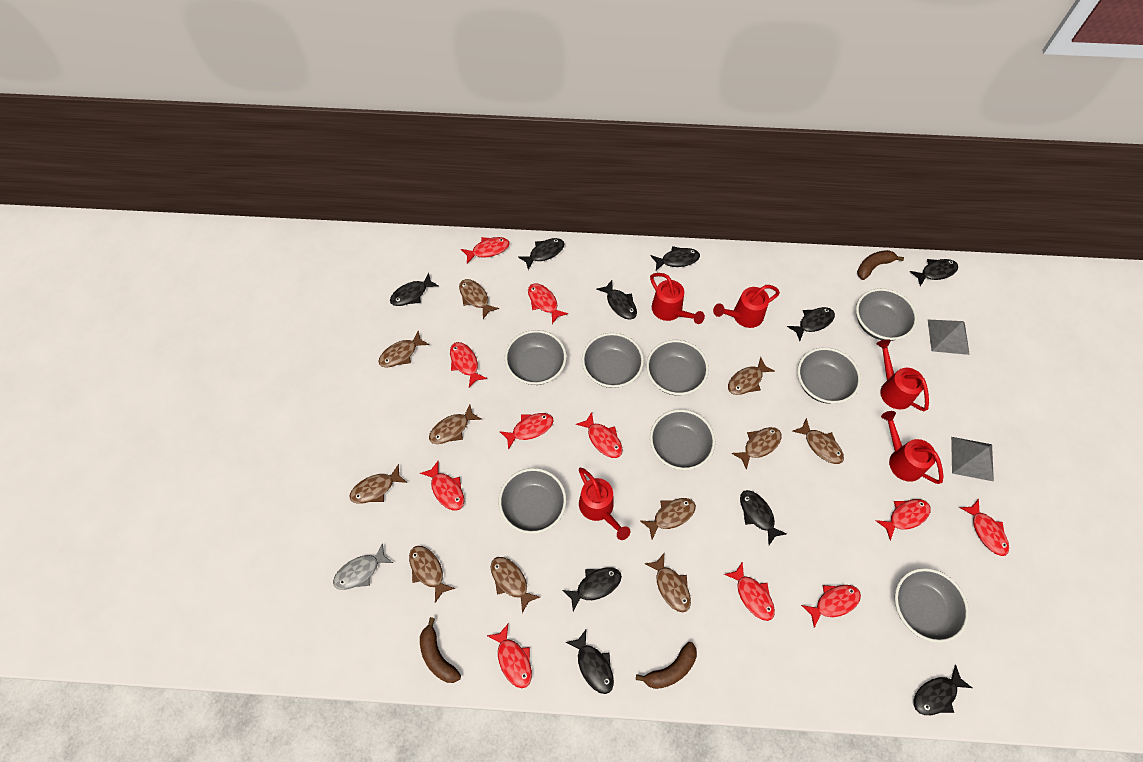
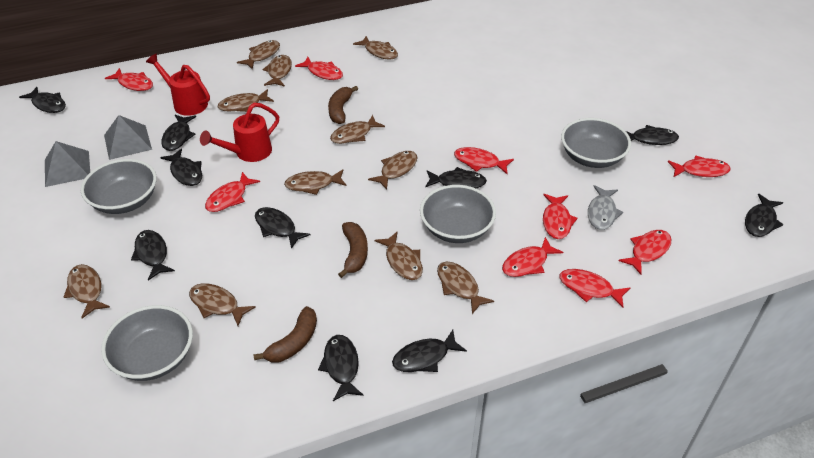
grey bowl: [499,468,567,534] [505,330,567,385] [582,333,644,388] [646,340,709,395] [650,409,715,470] [797,347,861,404] [856,288,917,341] [895,568,969,643] = 8 -> [81,159,157,214] [101,305,193,381] [420,185,496,243] [561,118,631,168] = 4
red fish: [420,461,464,511] [450,342,487,388] [461,237,510,264] [487,624,532,688] [499,413,554,450] [528,283,568,324] [576,412,623,458] [724,561,775,621] [801,585,861,628] [876,499,931,540] [960,499,1009,556] = 11 -> [105,68,153,91] [205,172,260,212] [295,57,343,80] [454,147,514,174] [502,237,563,277] [543,194,578,239] [559,269,630,308] [618,230,671,275] [668,155,730,177] = 9
red watering can: [579,468,630,540] [650,273,705,324] [713,285,780,328] [876,339,929,411] [881,411,943,484] = 5 -> [146,54,210,116] [200,103,279,162] = 2

